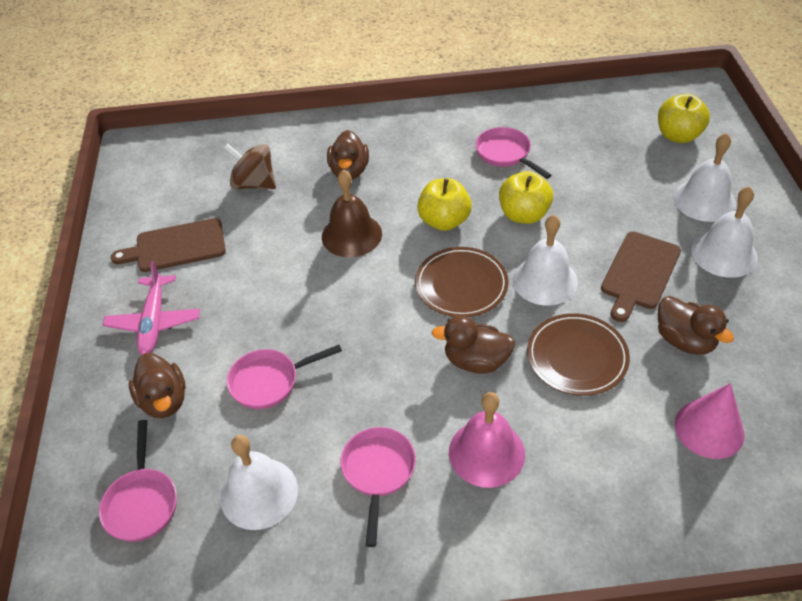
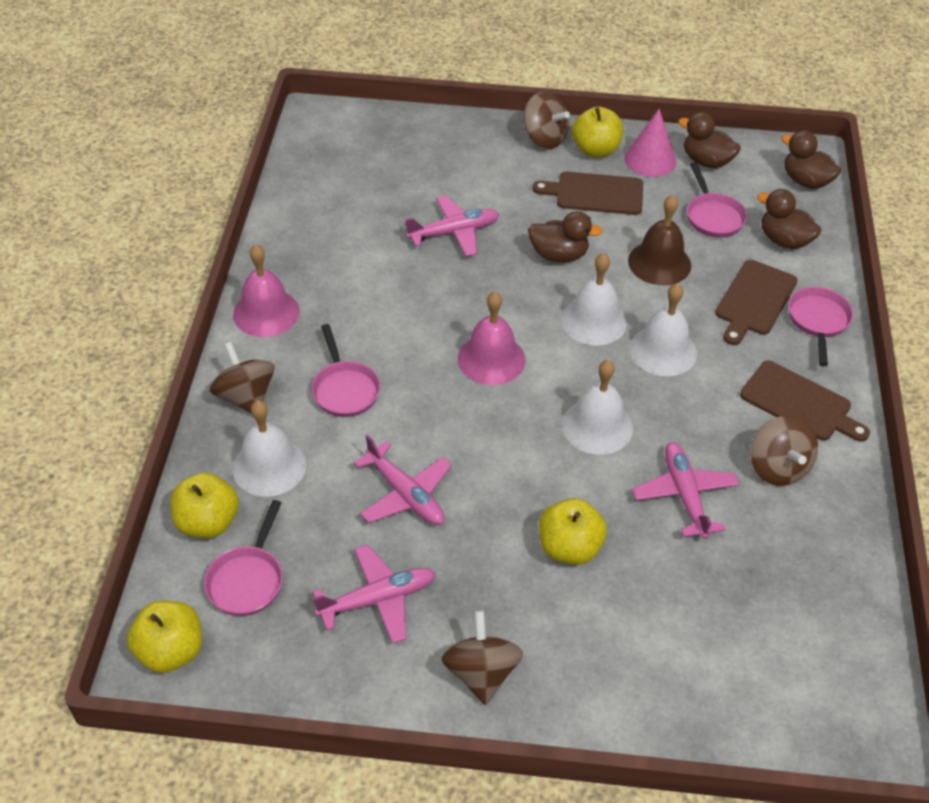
brown cutting board: [111,218,226,272] [601,232,681,322] = 2 -> [532,172,643,215] [715,260,797,345] [740,360,870,442] = 3
brown plate: [415,247,508,317] [527,313,630,396] = 2 -> none = 0
brown spinning top: [223,143,276,189] = 1 -> [210,342,275,414] [441,610,523,705] [524,92,570,149] [751,416,818,486] = 4
pink bell: [449,392,525,488] = 1 -> [233,244,300,337] [458,292,526,385] = 2
pink plane: [103,261,200,355] = 1 -> [313,545,435,644] [354,435,452,525] [404,195,499,256] [632,442,740,539] = 4
yellow apple: [417,178,472,231] [499,171,553,224] [658,94,710,143] = 3 -> [127,600,202,673] [170,472,239,538] [539,498,607,565] [572,107,623,158] = 4

